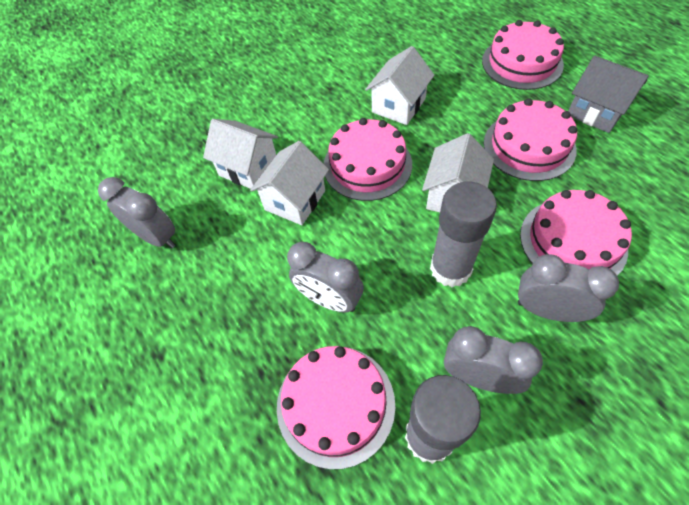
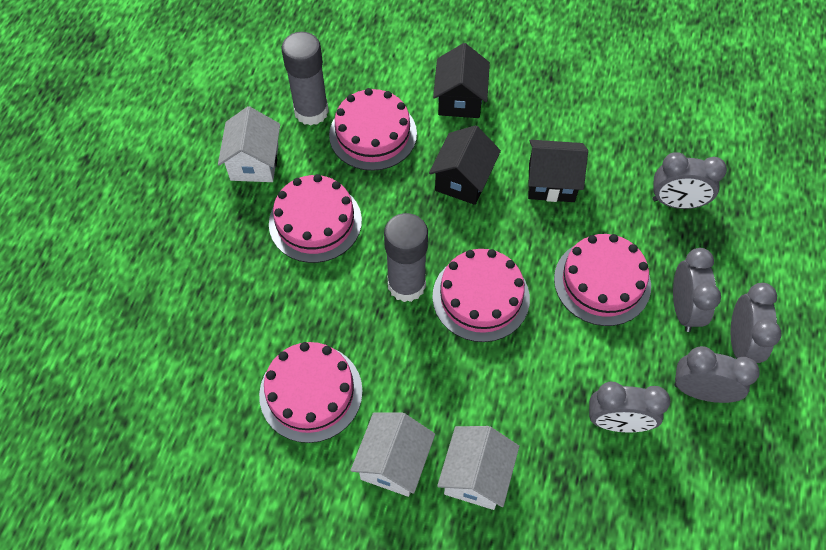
black house: none = 0 -> [429,125,501,205] [433,43,490,118] [528,140,588,202] = 3
grey clock: [98,177,175,248] [287,242,364,313] [444,326,543,394] [518,254,619,322] = 4 -> [589,382,670,433] [653,152,727,209] [673,248,721,332] [674,346,760,403] [731,283,782,363] = 5
grey house: [568,56,649,133] = 1 -> none = 0
white house: [203,119,278,191] [250,141,329,225] [365,46,434,125] [422,133,494,212] = 4 -> [218,106,280,182] [350,412,435,497] [437,426,519,510] = 3

